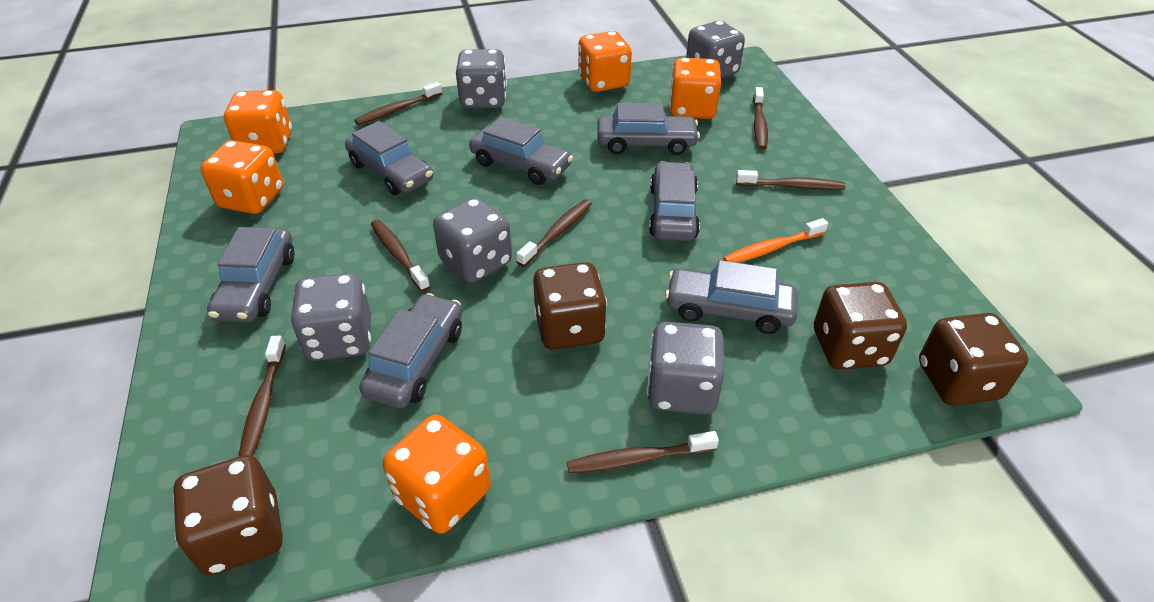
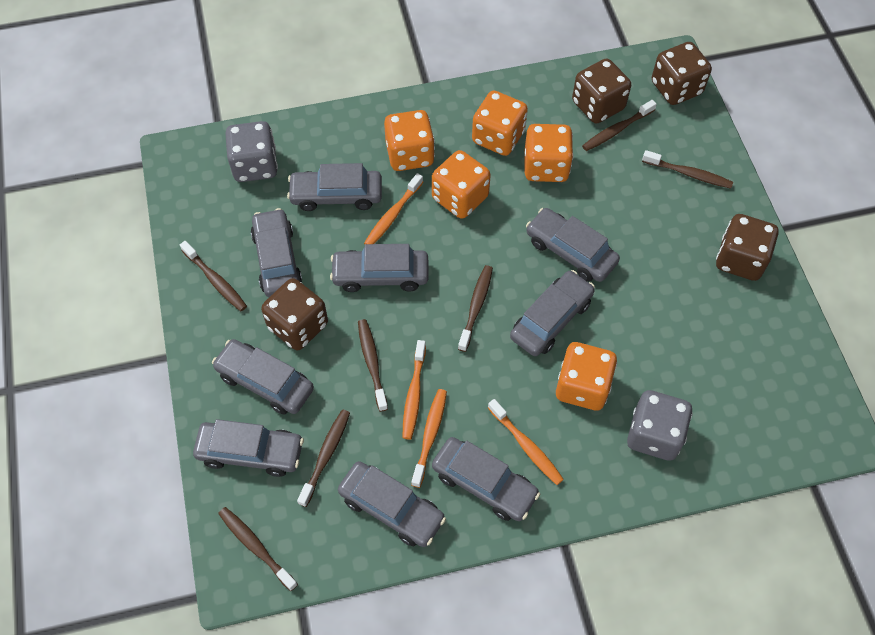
grey car: [207,227,295,323] [345,121,433,195] [359,293,462,408] [469,116,573,185] [597,103,700,155] [649,161,700,241] [665,260,798,334] = 7 -> [193,419,304,477] [212,339,314,414] [251,208,302,297] [287,163,382,211] [330,244,429,292] [338,461,446,547] [432,437,540,521] [510,270,595,356] [526,208,620,282] = 9
grey dice: [290,273,371,361] [433,197,512,283] [456,49,507,109] [647,322,725,415] [686,21,745,78] = 5 -> [225,121,278,182] [627,390,693,461] = 2
orange toothbrush: [723,218,828,263] = 1 -> [364,173,423,244] [402,340,426,440] [411,389,447,488] [488,399,564,485] = 4

